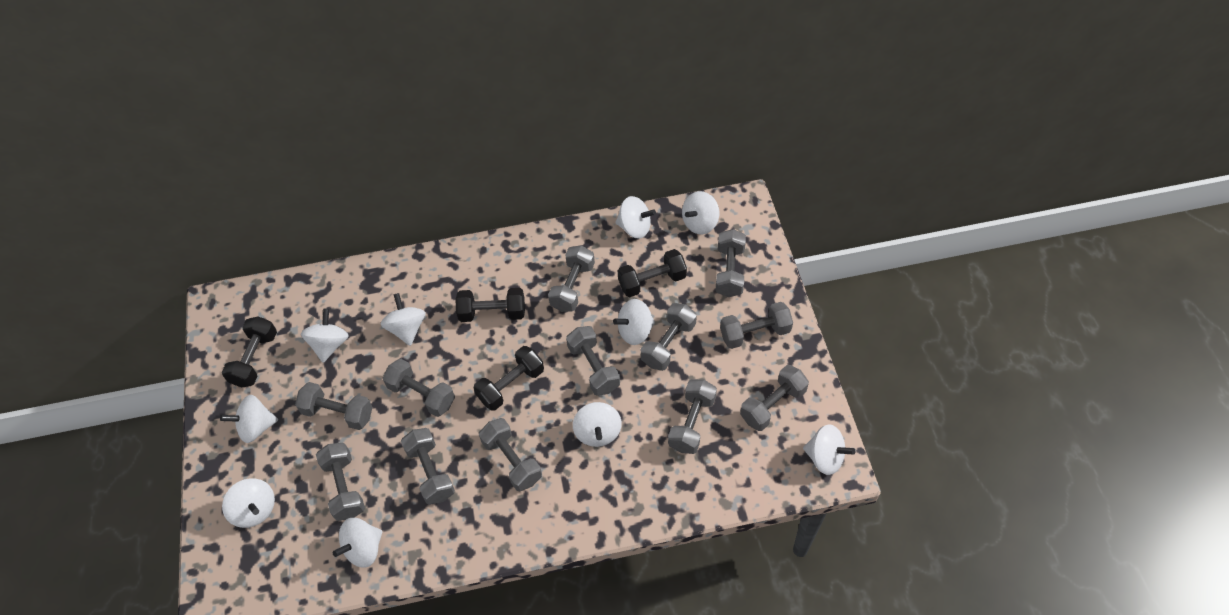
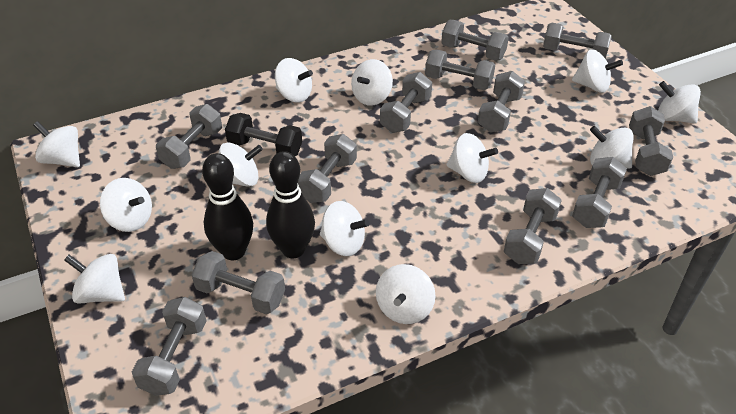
black bowling pin: none = 0 -> [202,153,253,260] [266,151,315,258] = 2
black dumbbell: [222,317,277,388] [455,288,525,322] [474,346,544,411] [618,249,687,297] = 4 -> [225,113,302,156] = 1
white spinning top: [220,395,278,443] [222,478,275,528] [301,309,349,363] [333,518,382,568] [380,293,426,346] [573,402,622,447] [613,299,655,345] [615,196,656,239] [682,191,719,234] [803,424,855,475] = 10 -> [33,121,80,167] [64,254,125,304] [100,178,152,232] [219,142,263,187] [275,58,313,103] [320,201,370,256] [351,59,393,106] [376,264,435,324] [446,133,498,183] [572,49,623,93] [590,126,634,169] [658,81,701,124] = 12

